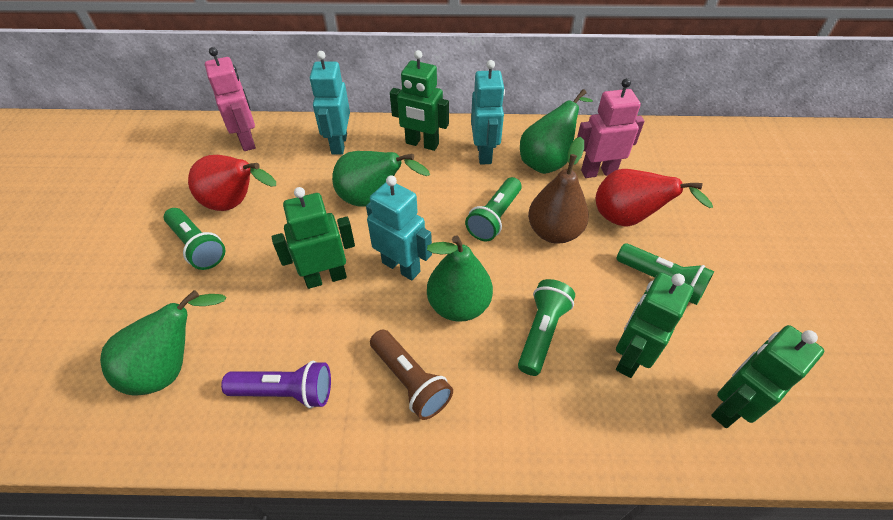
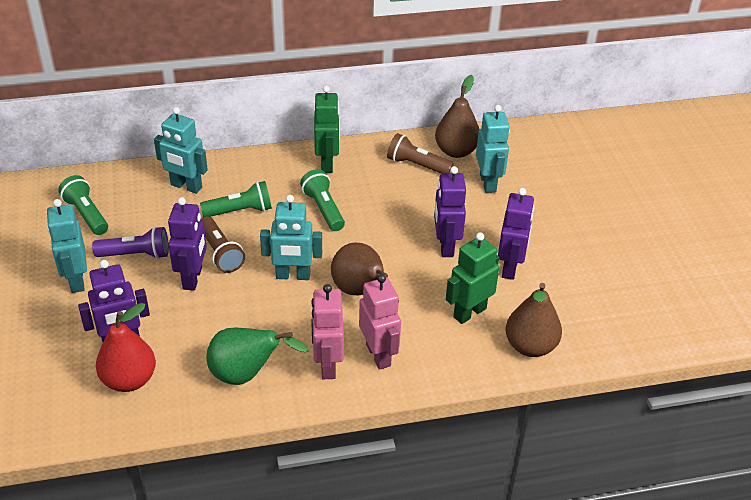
brown flashlight: [370,330,453,420] = 1 -> [201,216,245,273] [387,133,454,173] = 2
brown pear: [528,137,589,244] = 1 -> [331,243,388,295] [435,75,479,158] [506,283,562,357] = 3
green flashlight: [164,208,225,270] [465,177,522,241] [518,279,575,376] [617,243,714,305] = 4 -> [58,175,108,235] [200,181,272,217] [300,169,345,231] = 3
green pear: [100,290,226,396] [332,151,430,206] [427,236,493,322] [520,89,593,174] = 4 -> [206,327,309,385] = 1
green robot: [272,187,355,289] [390,50,449,151] [616,272,694,378] [711,325,824,428] = 4 -> [314,85,340,173] [446,232,499,324] = 2
purple robot: none = 0 -> [78,260,150,342] [168,197,207,291] [434,166,466,257] [498,188,535,280] = 4
red pear: [188,155,276,211] [596,169,713,227] = 2 -> [96,303,156,392] = 1
turquoise robot: [310,51,350,155] [366,176,432,280] [471,60,505,165] = 3 -> [46,199,87,293] [154,107,208,194] [260,195,322,280] [476,105,510,193] = 4

